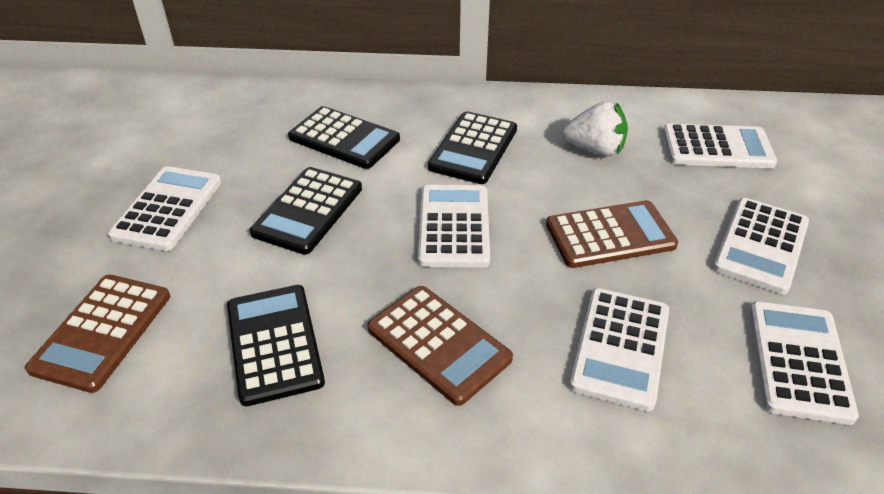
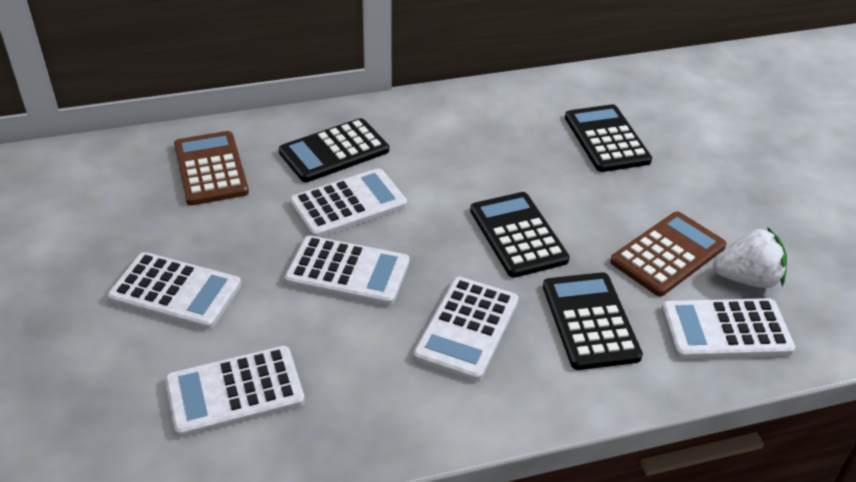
brown calculator: [25,275,170,393] [367,286,513,406] [546,200,678,268] = 3 -> [174,131,249,205] [610,211,726,296] = 2

